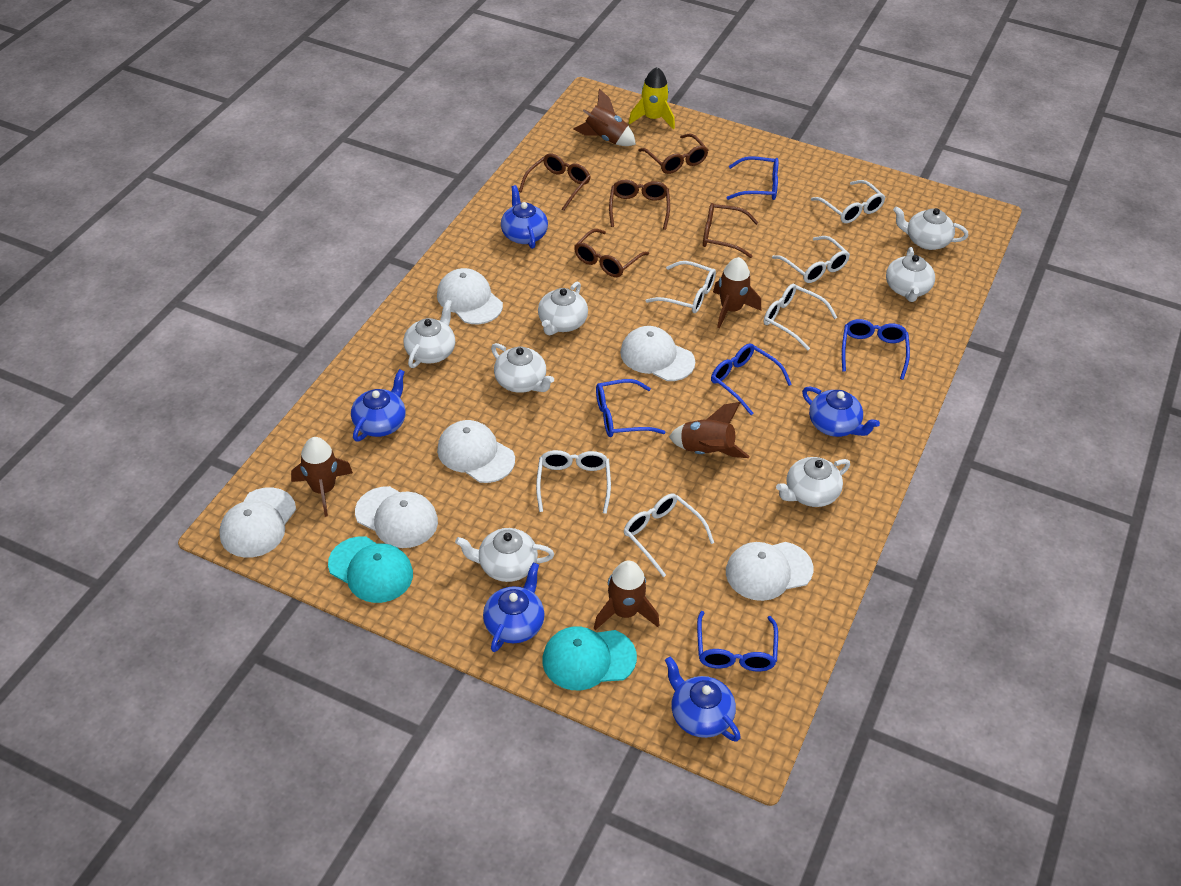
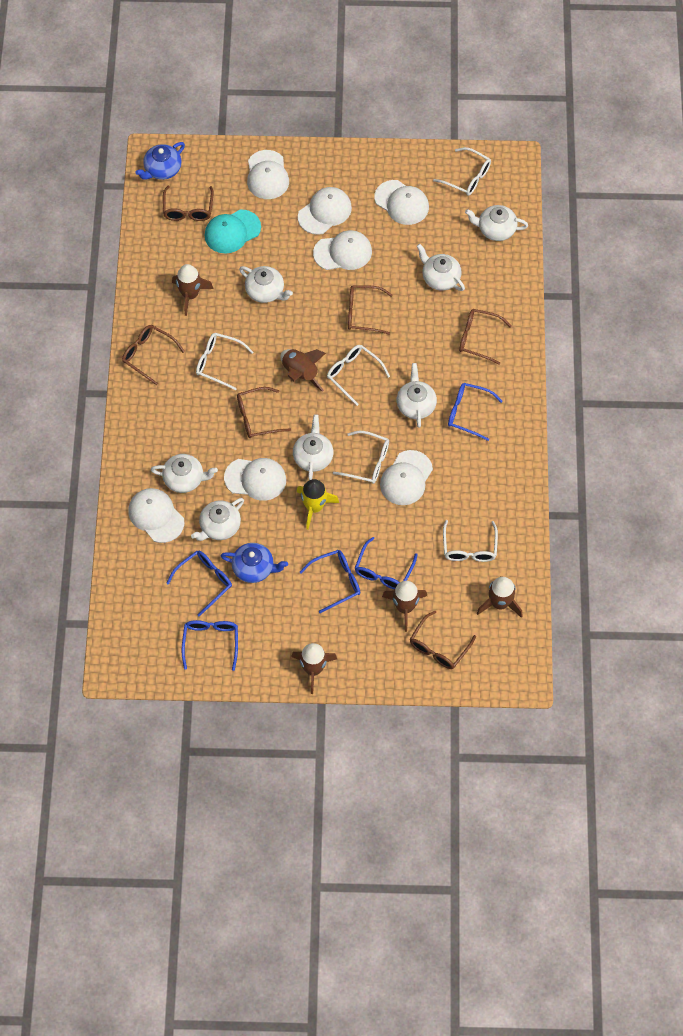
blue teapot: [351,369,406,441] [483,562,545,652] [501,185,548,249] [665,656,741,742] [802,386,880,437] = 5 -> [135,142,185,180] [221,543,288,583] = 2
brown glasses: [519,153,591,211] [574,229,649,277] [609,180,670,230] [638,134,708,174] [703,203,758,258] = 5 -> [122,325,185,385] [163,186,214,221] [237,387,291,438] [348,285,392,335] [410,611,476,669] [459,309,511,365] = 6
turquoise cap: [328,536,413,603] [542,626,637,690] = 2 -> [205,209,261,254] = 1
white cap: [219,487,296,558] [355,486,438,548] [437,268,503,324] [437,420,515,483] [620,326,695,381] [726,542,813,601] = 6 -> [128,488,184,543] [224,458,286,501] [247,150,289,199] [298,187,352,235] [313,230,372,270] [374,180,429,225] [380,450,433,505] = 7
white glasses: [536,450,611,514] [624,494,714,577] [645,261,716,313] [764,284,837,350] [772,236,850,283] [811,180,885,223] = 6 -> [196,333,253,391] [327,345,390,406] [333,431,389,484] [433,147,491,196] [443,520,498,562] = 5

